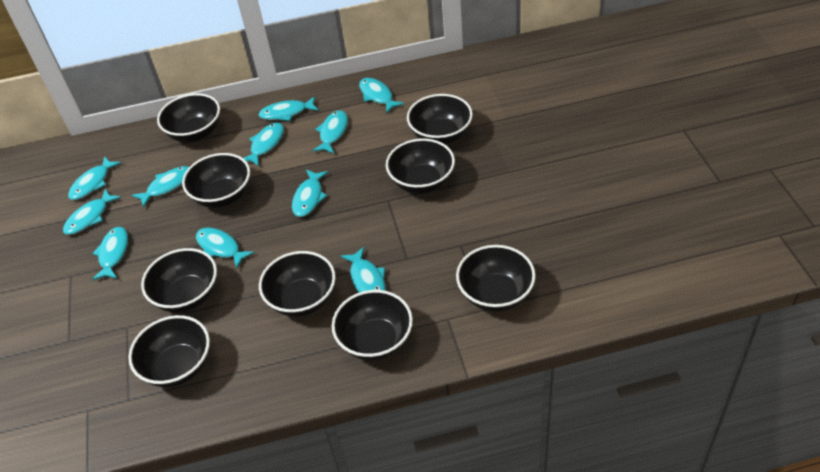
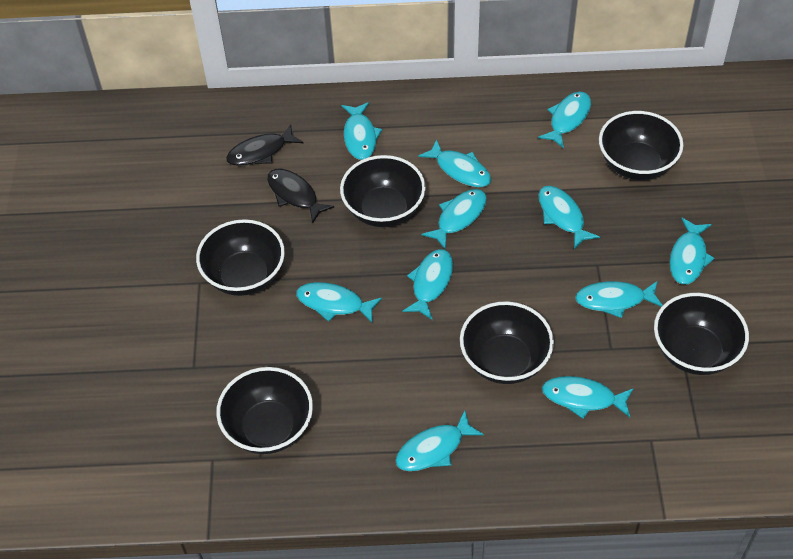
black bowl: [128,315,210,387] [141,248,217,313] [157,93,220,143] [182,153,250,208] [259,251,336,317] [332,290,413,361] [386,138,455,194] [407,94,473,144] [456,245,536,312] = 9 -> [196,219,285,296] [216,367,313,454] [340,155,426,227] [460,301,554,384] [599,111,684,180] [654,293,749,375] = 6
black fish: none = 0 -> [226,124,303,166] [267,169,334,224] = 2

